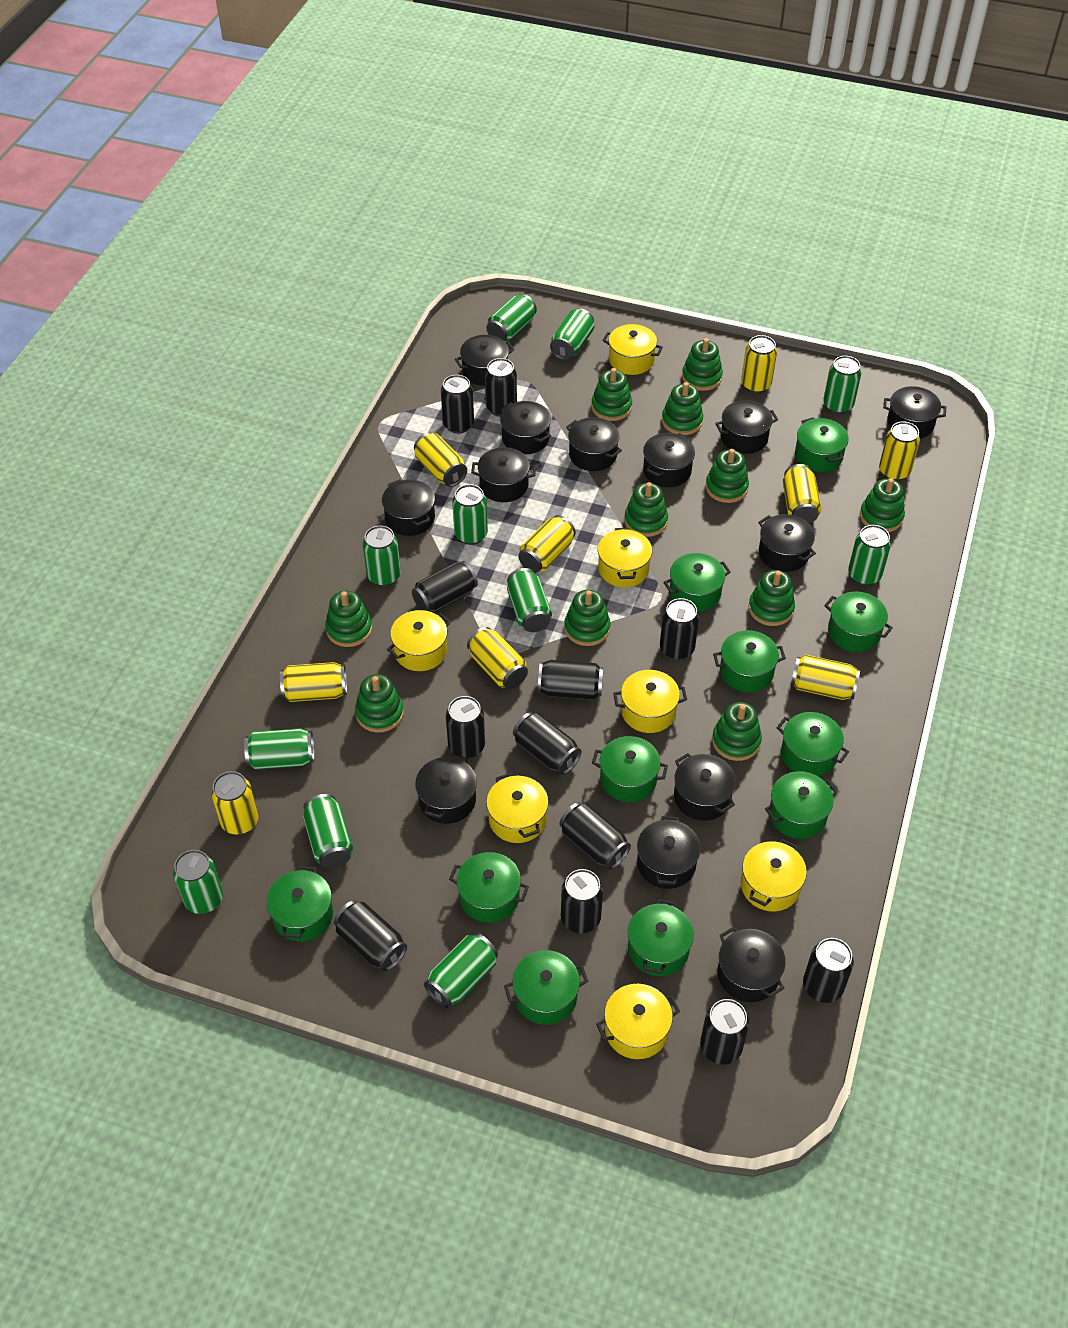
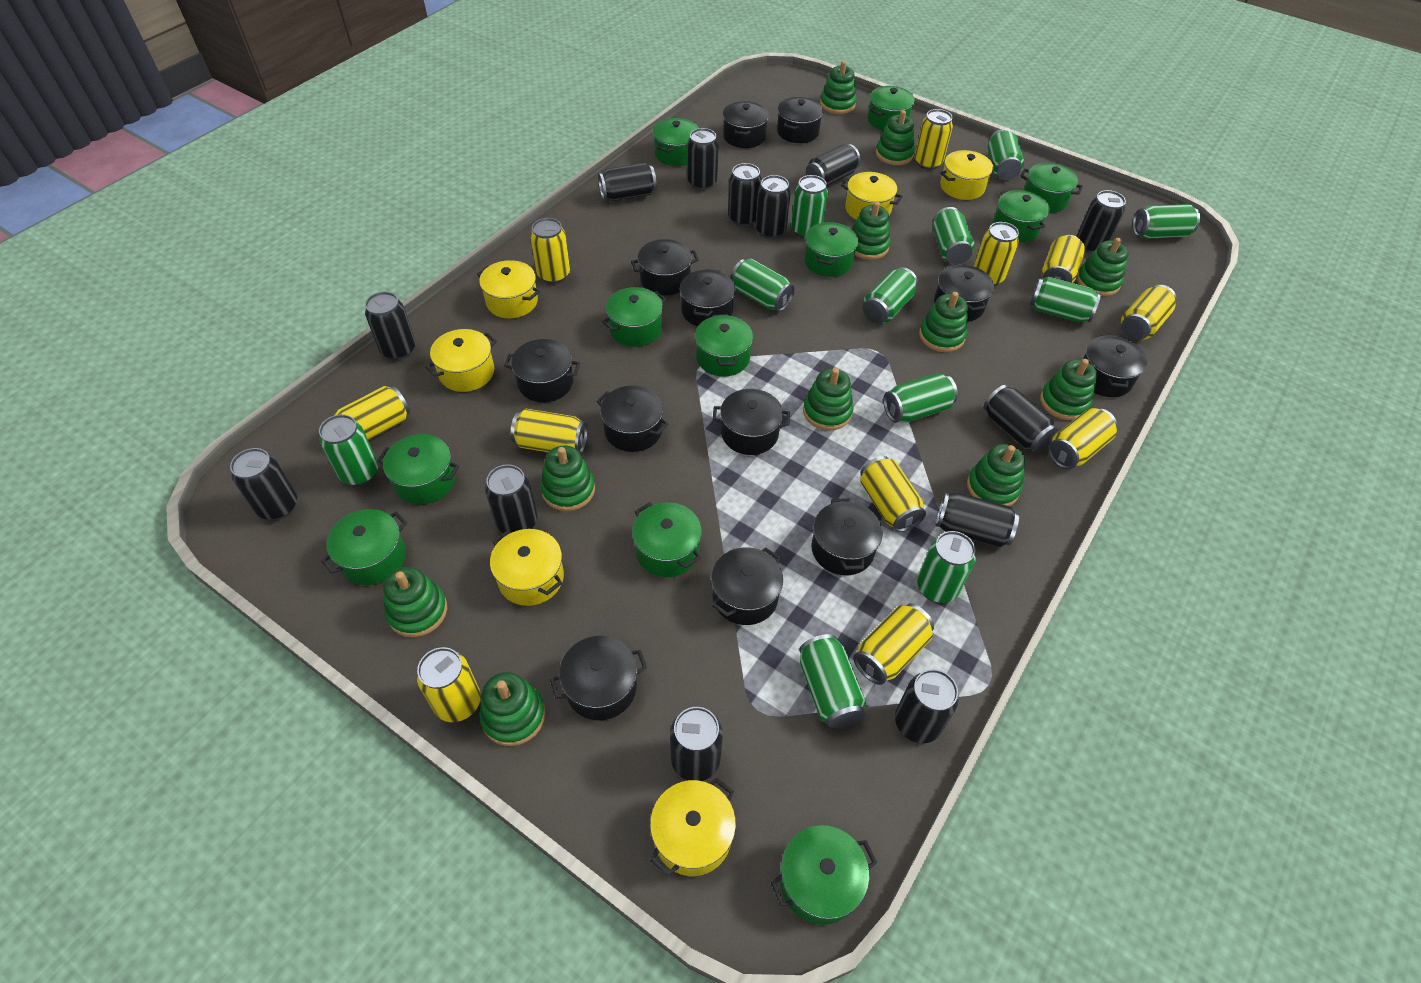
black can: [334,900,407,972] [412,561,478,613] [441,375,474,434] [446,696,485,759] [485,358,517,417] [513,712,581,775] [538,660,603,700] [559,802,631,870] [561,869,603,933] [660,598,699,660] [700,999,749,1065] [803,938,854,1003] = 12 -> [230,448,297,520] [365,292,416,360] [485,464,537,533] [598,163,657,201] [670,707,723,781] [687,128,719,190] [728,163,762,227] [755,175,791,239] [806,144,861,187] [895,669,959,743] [936,493,1019,548] [984,385,1057,451] [1076,190,1126,254] = 13
black pot: [382,479,435,536] [415,754,477,824] [455,335,514,386] [471,447,536,502] [500,401,551,454] [566,417,622,471] [637,816,701,889] [643,433,695,487] [674,753,736,821] [715,400,778,454] [717,926,786,1002] [758,514,816,572] [883,386,946,439] = 13 -> [504,339,580,402] [550,636,647,720] [596,385,668,452] [631,239,699,295] [680,269,736,326] [711,547,783,625] [713,389,790,455] [723,101,769,148] [777,97,823,143] [811,498,883,575] [934,264,994,322] [1083,334,1147,397] = 12
yellow can: [211,771,258,835] [280,662,347,702] [414,433,467,487] [467,627,528,689] [518,515,576,573] [741,335,777,394] [783,464,821,523] [791,654,860,700] [879,422,920,481] = 9 -> [335,386,410,440] [417,647,481,722] [511,409,588,454] [530,218,570,284] [853,604,934,685] [860,456,926,532] [915,109,953,170] [974,222,1019,286] [1042,235,1085,283] [1048,408,1117,469] [1121,285,1177,340] = 11
yellow pot: [387,610,451,671] [486,773,549,843] [596,984,680,1059] [598,528,652,588] [602,324,663,375] [613,670,687,733] [741,839,807,911] = 7 -> [426,329,497,392] [477,260,540,319] [490,529,564,606] [650,777,736,876] [841,172,903,219] [940,150,995,200] = 6

